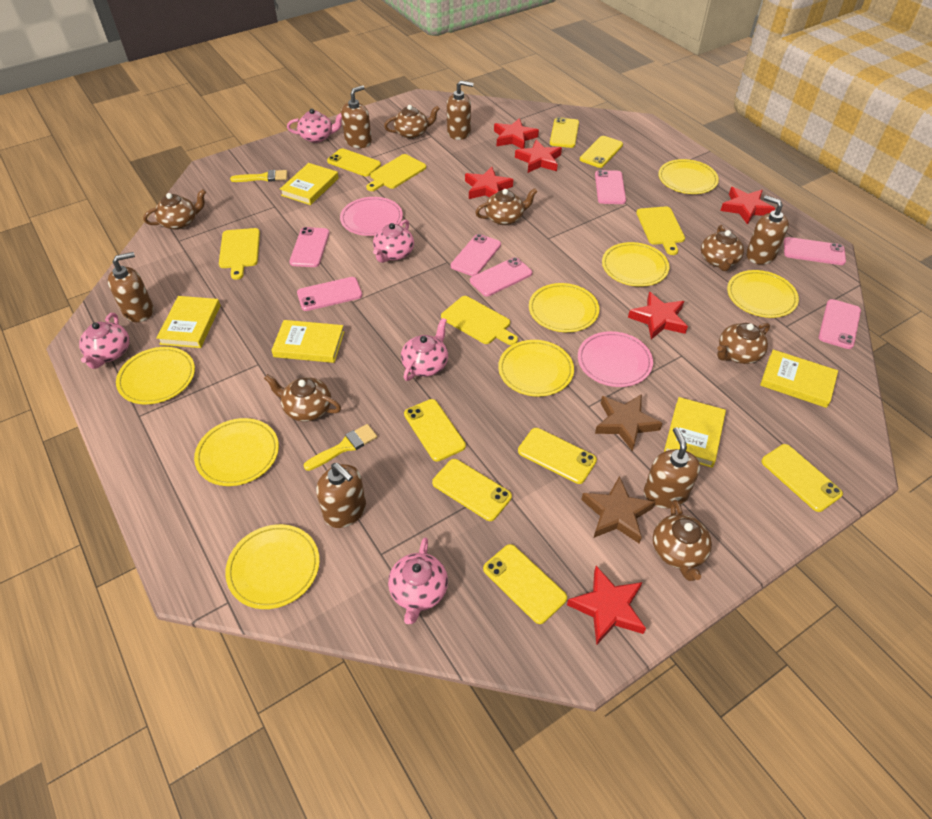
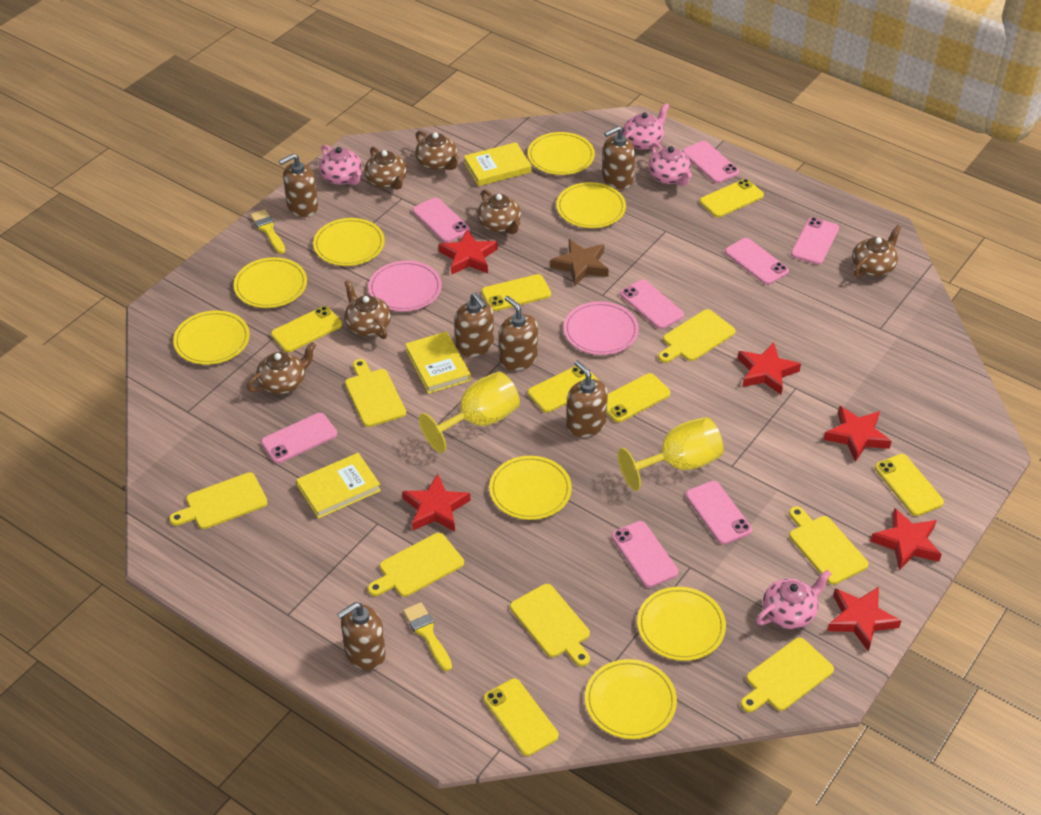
brown star: [581,476,655,543] [595,394,663,452] = 2 -> [550,239,609,286] = 1
brown teapot: [143,189,206,230] [264,374,341,422] [384,105,440,139] [475,188,538,225] [653,500,712,581] [701,225,744,271] [717,323,770,364] = 7 -> [246,342,316,394] [344,280,391,339] [364,147,407,190] [415,131,460,170] [477,190,521,234] [852,225,901,277] = 6
pink phone: [289,227,329,267] [297,277,362,311] [451,234,501,276] [470,257,532,296] [595,170,626,204] [784,237,846,265] [819,299,861,349] = 7 -> [261,413,337,463] [412,198,470,243] [611,521,679,588] [620,280,684,329] [682,141,739,183] [686,481,752,545] [725,238,789,285] [791,217,839,265] = 8
pink teapot: [79,313,130,369] [287,109,342,143] [373,219,414,263] [388,537,448,624] [401,318,448,381] = 5 -> [319,145,362,185] [623,103,669,150] [648,143,692,186] [756,570,831,629] = 4
yellow book: [157,296,220,348] [271,320,344,363] [280,163,339,205] [664,397,726,468] [760,350,838,408] = 5 -> [296,453,381,519] [405,331,471,394] [464,142,532,186] = 3
yellow cutting board: [219,228,260,280] [366,154,426,191] [441,296,518,345] [636,206,685,255] = 4 -> [169,472,268,529] [345,359,406,427] [368,533,464,597] [510,584,590,666] [658,309,736,363] [741,637,834,712] [789,506,869,585] = 7
yellow goblet: none = 0 -> [419,371,520,453] [618,417,724,491] = 2
yellow phone: [327,148,381,177] [404,399,466,462] [432,459,512,521] [483,544,567,624] [518,428,597,484] [550,117,579,148] [580,136,623,168] [761,444,843,512] = 8 -> [271,306,342,352] [481,274,551,311] [484,679,558,756] [528,365,598,413] [607,373,670,422] [700,179,764,217] [875,454,944,516] = 7

